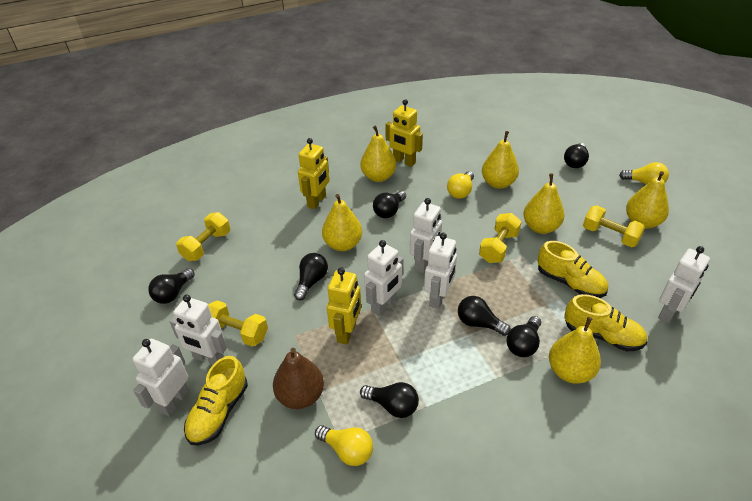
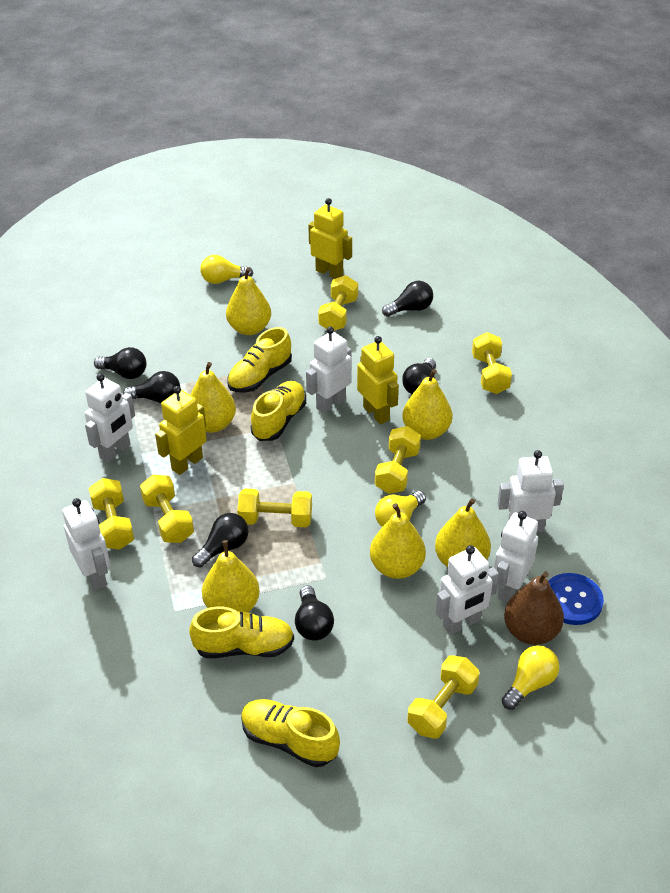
black light bulb: [148,268,195,304] [294,253,328,301] [360,382,419,418] [373,191,406,218] [458,296,511,336] [507,316,541,357] [564,143,589,168] = 7 -> [94,347,147,379] [123,371,180,403] [192,513,248,567] [295,585,334,641] [382,281,433,317] [402,358,436,394] = 6
blue button: none = 0 -> [548,573,604,625] = 1
yellow dumbbell: [176,212,230,261] [208,300,268,347] [479,213,521,263] [583,205,646,247] = 4 -> [89,478,134,550] [140,475,194,543] [237,488,312,527] [318,275,358,331] [375,426,421,494] [407,655,479,739] [472,332,512,394] = 7
yellow shoe: [184,356,248,445] [537,241,608,298] [565,294,647,351] = 3 -> [189,607,294,658] [227,327,292,393] [241,699,340,767] [251,381,306,441] = 4

